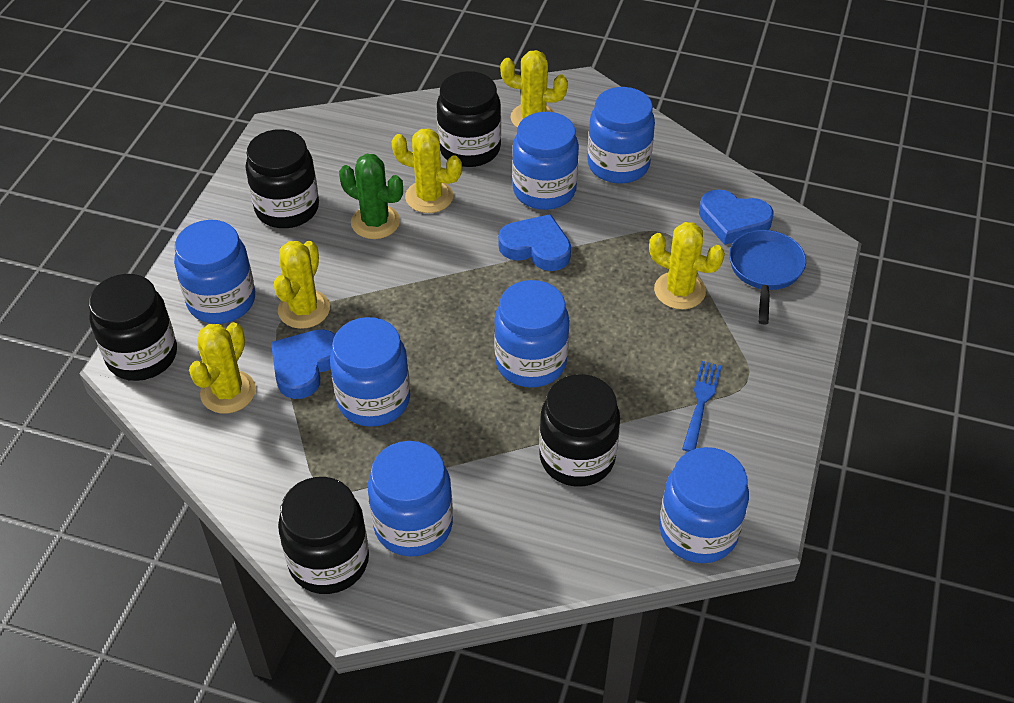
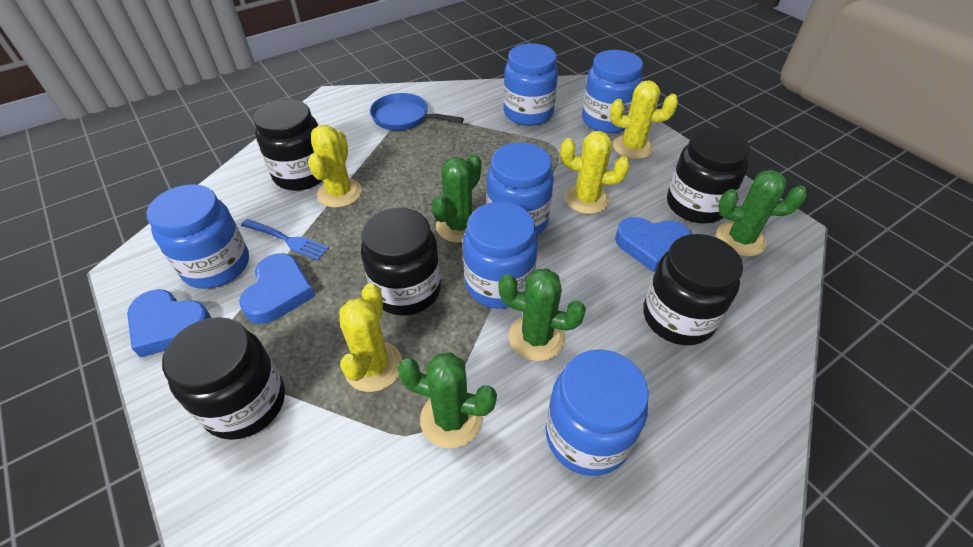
blue jar: [174,220,255,324] [330,317,410,427] [368,441,453,557] [494,280,569,388] [512,112,579,210] [587,87,655,183] [659,447,749,563] = 7 -> [147,184,249,289] [463,202,538,309] [486,142,554,236] [503,43,558,126] [546,349,648,476] [582,50,643,133] = 6
green cactus: [339,154,403,239] = 1 -> [398,352,497,448] [431,154,482,243] [498,268,586,361] [716,170,807,257] = 4
yellow cactus: [189,322,256,414] [274,241,330,329] [391,128,462,213] [500,50,568,128] [649,222,725,309] = 5 -> [308,125,362,208] [339,283,403,392] [560,131,630,214] [610,80,678,159] = 4

